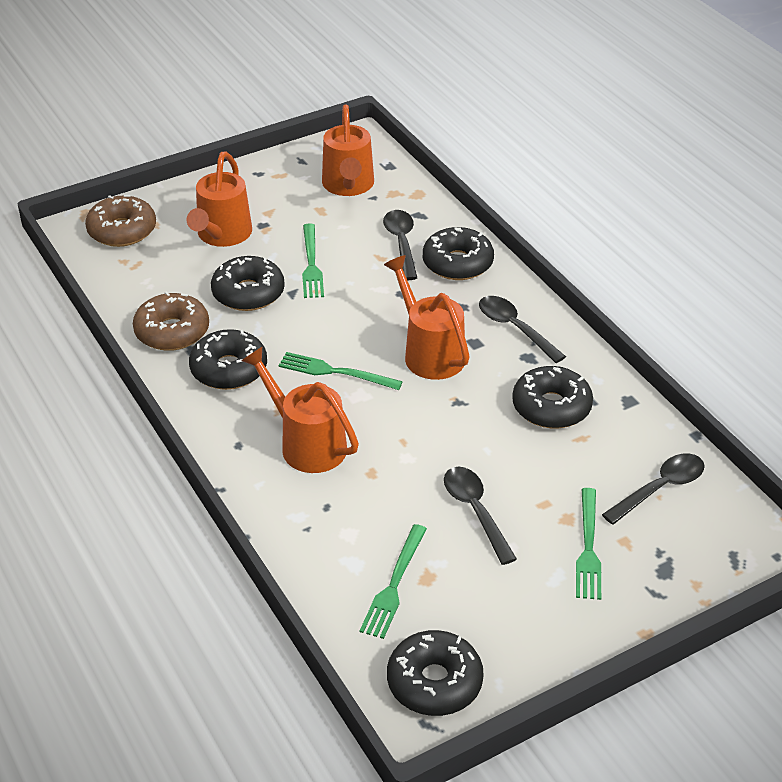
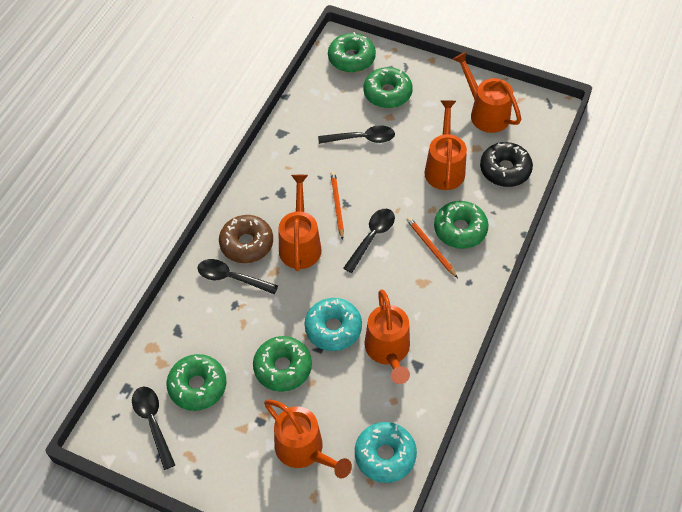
black donut: [189,329,267,390] [211,256,285,311] [387,630,484,716] [423,227,494,280] [512,366,593,429] = 5 -> [480,142,533,187] = 1
brown donut: [85,195,156,247] [133,291,209,351] = 2 -> [219,215,273,263] = 1
green donut: none = 0 -> [166,354,226,411] [253,336,312,392] [328,32,376,73] [363,67,413,108] [434,201,489,249] = 5
green fork: [278,352,403,390] [302,223,324,298] [360,524,427,639] [576,488,601,600] = 4 -> none = 0
orange pencil: none = 0 -> [330,172,344,240] [406,217,458,278] = 2
orange watering can: [187,152,252,247] [241,347,359,473] [322,104,374,196] [384,255,470,380] = 4 -> [264,399,352,479] [279,175,322,271] [364,290,410,384] [424,100,467,190] [453,51,521,133] = 5
turquoise donut: none = 0 -> [305,298,362,351] [355,422,417,483] = 2

